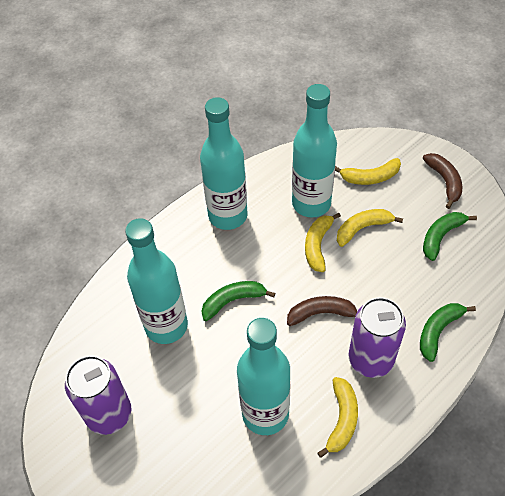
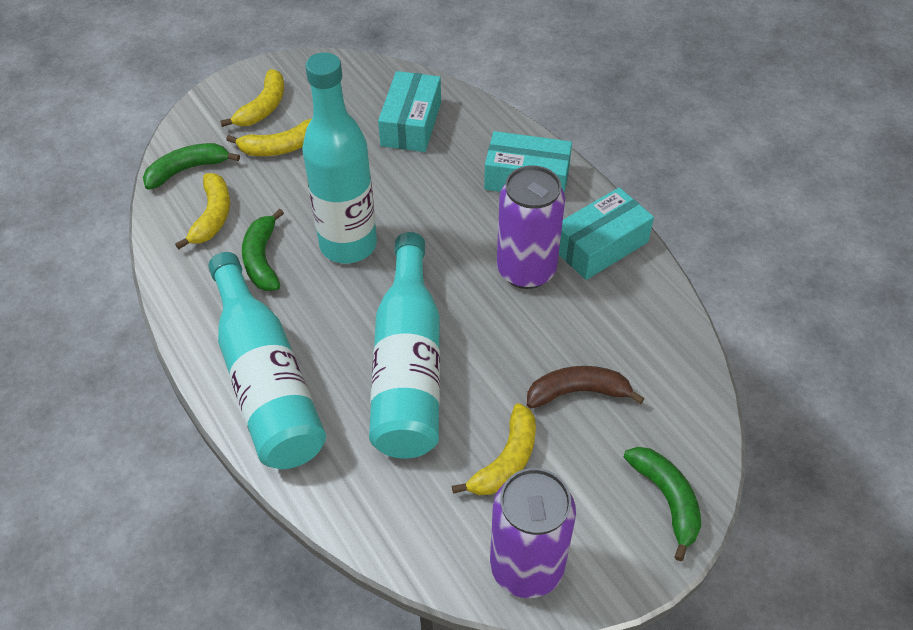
brown banana: [287,296,357,326] [423,153,462,209] = 2 -> [527,366,645,408] = 1
turquoise bottle: [125,218,188,344] [200,97,248,230] [237,318,290,435] [292,84,337,217] = 4 -> [208,252,326,469] [302,53,377,263] [369,232,440,458] = 3
turquoise box: none = 0 -> [378,71,441,152] [484,131,572,193] [559,188,654,280] = 3

